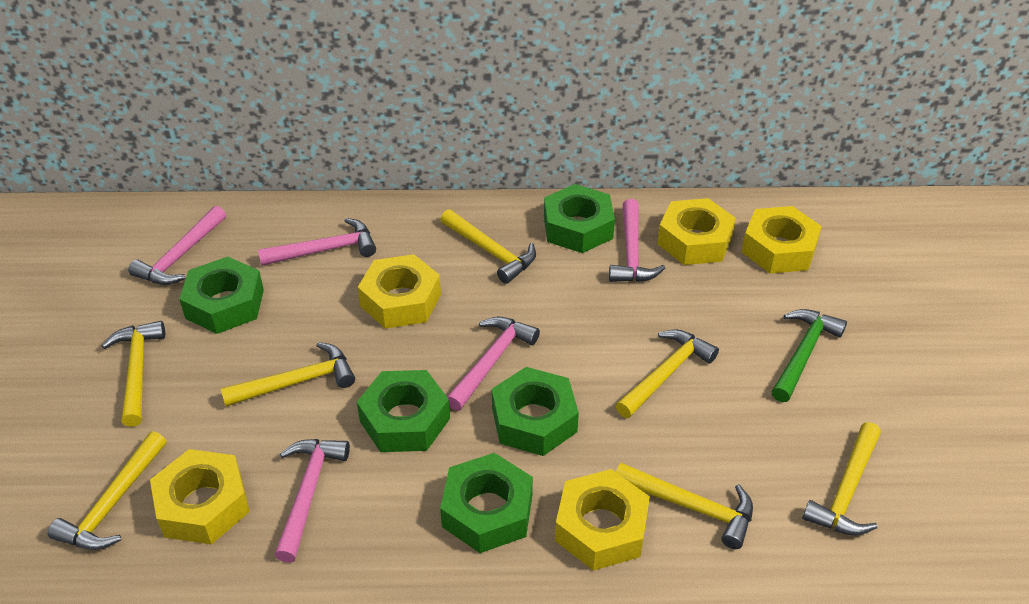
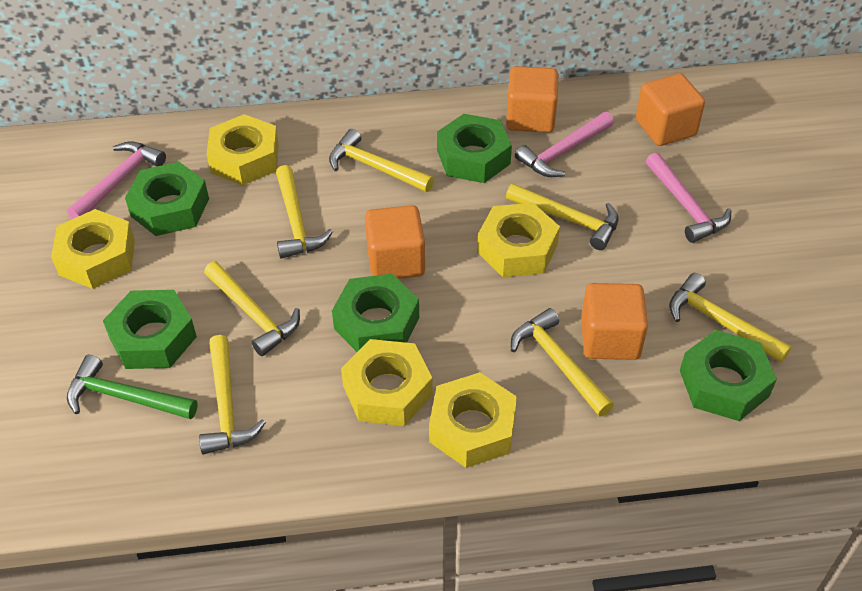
orange cube: none = 0 -> [365,205,425,279] [506,66,558,133] [581,283,648,360] [636,73,705,146] = 4
pink hammer: [128,206,226,285] [258,218,376,266] [274,439,350,563] [447,317,540,411] [609,199,665,282] = 5 -> [67,141,166,219] [515,112,614,177] [645,153,731,243] = 3

